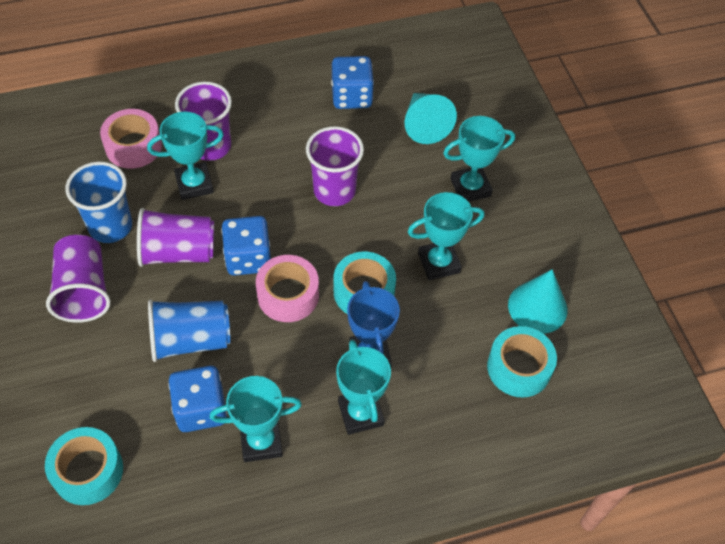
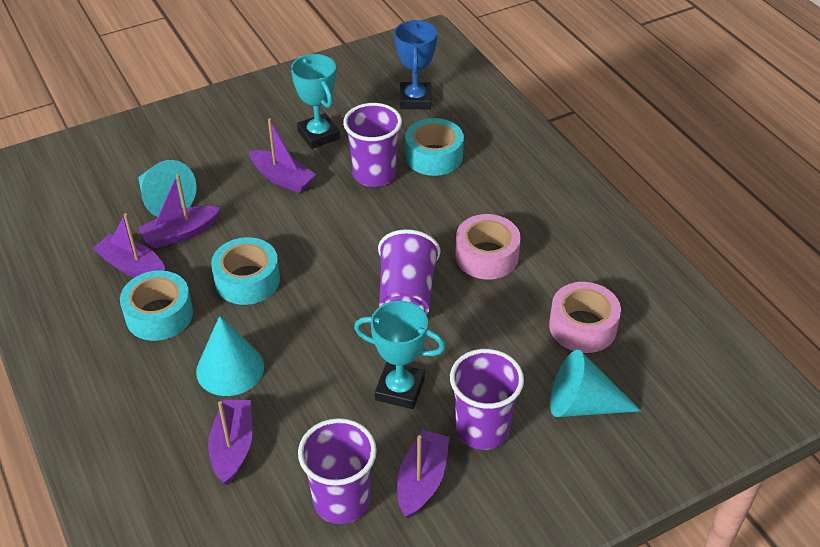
blue cup: [66,162,132,243] [148,299,230,362] = 2 -> none = 0
blue dice: [168,366,227,432] [221,216,271,276] [331,56,374,109] = 3 -> none = 0
purple boat: none = 0 -> [92,213,165,278] [138,174,220,248] [208,400,252,485] [249,118,316,193] [397,430,450,518] = 5
turquoise cone: [405,93,457,144] [508,269,568,334] = 2 -> [138,160,197,217] [196,316,264,396] [550,350,641,417] = 3
turquoise trophy: [147,112,224,200] [210,376,302,462] [336,340,391,435] [408,192,484,280] [443,116,515,202] = 5 -> [291,54,340,149] [354,301,446,409] = 2

